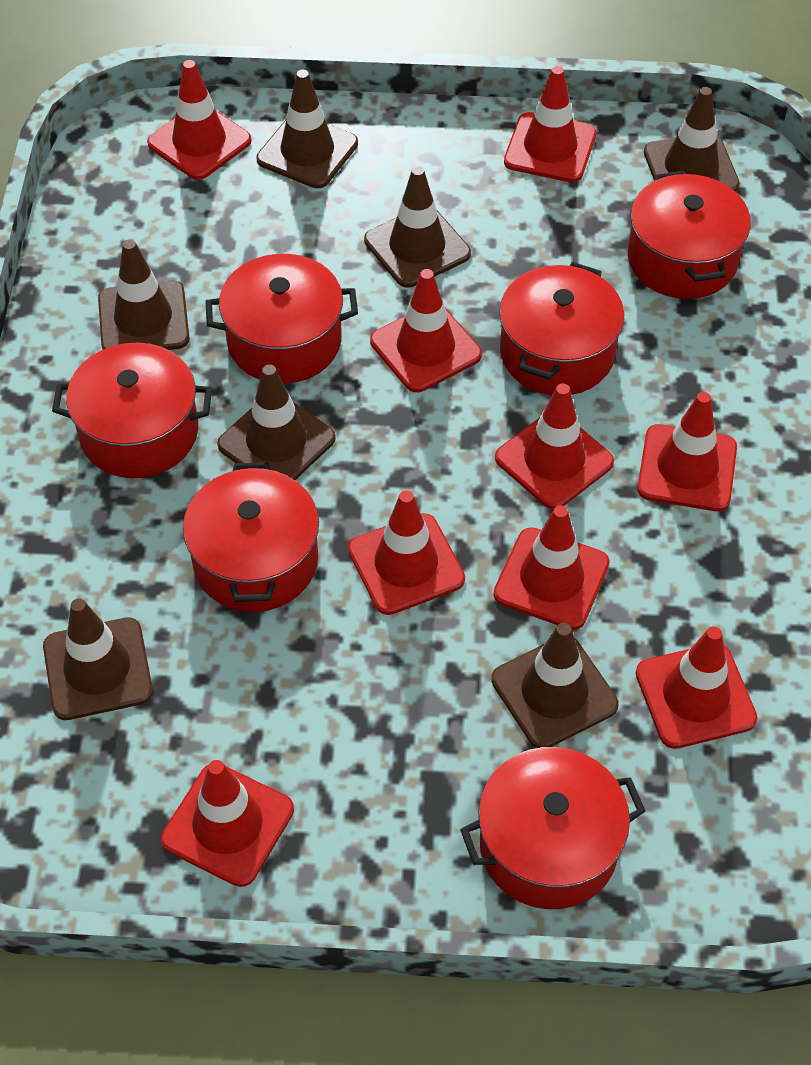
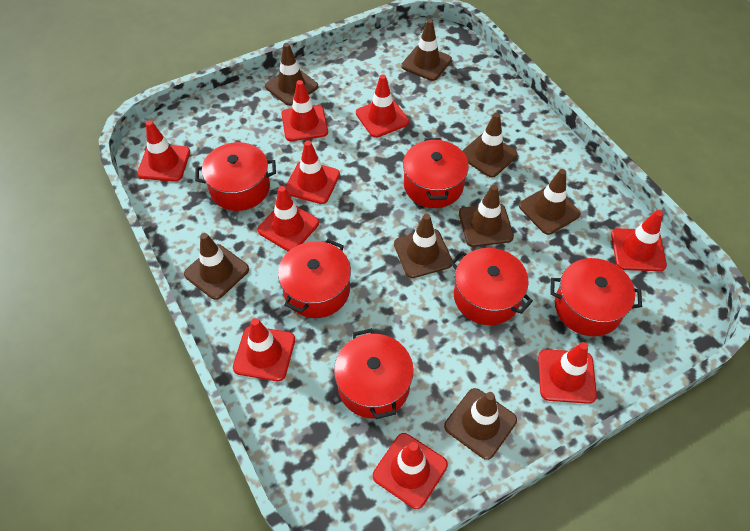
brown traffic cone: [43,598,153,720] [98,239,189,350] [217,364,336,480] [256,70,358,188] [364,166,471,288] [491,623,619,748] [644,87,740,192] = 7 -> [184,233,249,300] [265,43,318,106] [394,214,452,278] [401,19,452,81] [444,388,517,460] [459,184,514,247] [462,113,518,178] [519,169,581,235] = 8

